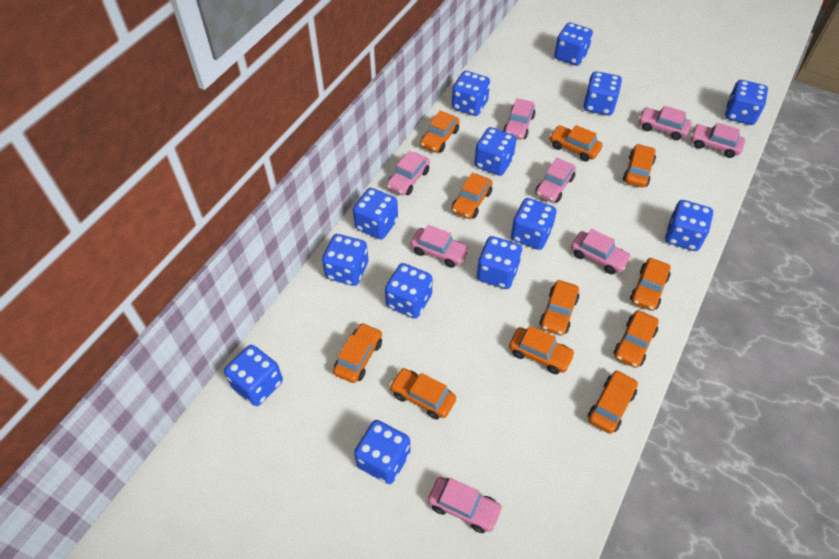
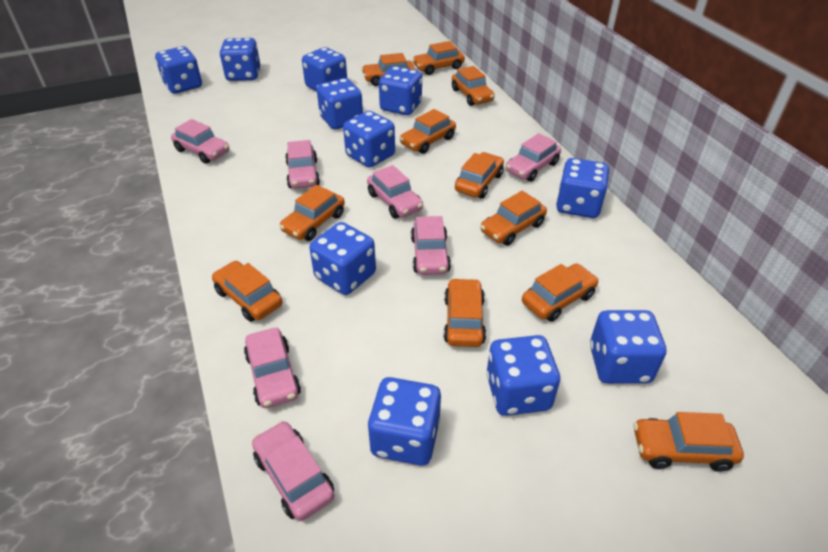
blue dice: [224,345,283,406] [322,234,368,286] [353,188,398,239] [354,420,410,484] [385,263,433,319] [452,71,490,116] [474,127,516,176] [477,236,522,289] [511,198,556,250] [554,22,593,66] [583,71,622,116] [665,200,713,251] [725,80,768,125] = 13 -> [155,46,202,94] [220,38,260,81] [302,47,347,91] [310,222,376,295] [317,78,363,129] [343,111,395,167] [368,377,441,466] [379,66,422,115] [486,335,560,416] [556,158,609,218] [590,310,666,384] = 11
pink car: [387,151,430,195] [411,225,470,268] [428,477,503,533] [503,98,536,140] [535,158,576,203] [571,229,632,274] [639,106,692,140] [691,123,745,158] = 8 -> [171,119,229,164] [244,327,301,408] [252,421,334,521] [285,140,320,188] [367,165,423,218] [411,216,451,275] [506,133,561,182] = 7

